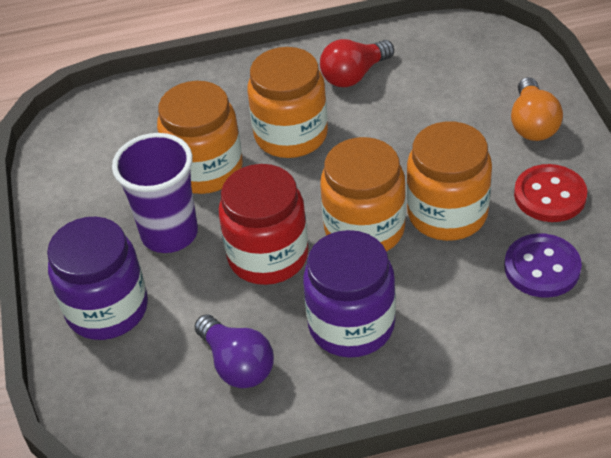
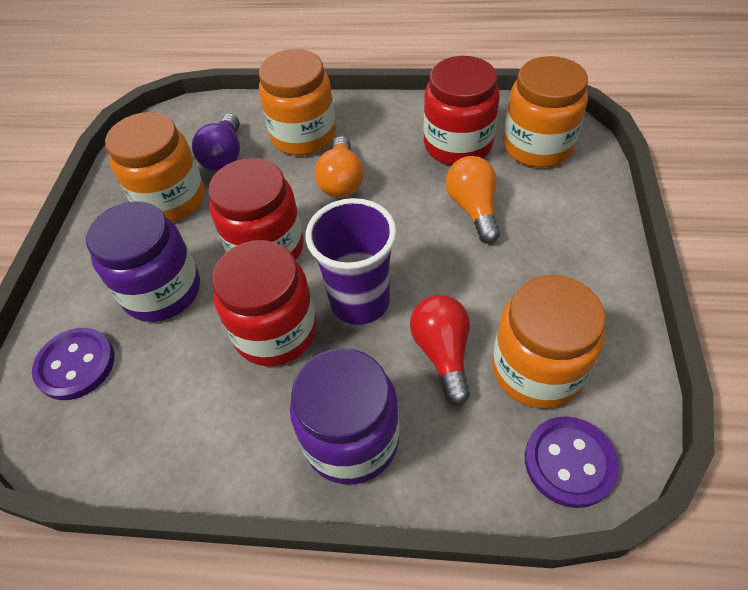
orange light bulb: [511,77,563,141] = 1 -> [315,136,364,198] [446,156,500,244] = 2
purple button: [504,233,582,297] = 1 -> [32,328,114,400] [525,416,619,508] = 2
red button: [514,164,587,222] = 1 -> none = 0
red jar: [219,164,309,285] = 1 -> [208,158,304,261] [212,240,317,366] [424,56,500,165] = 3

